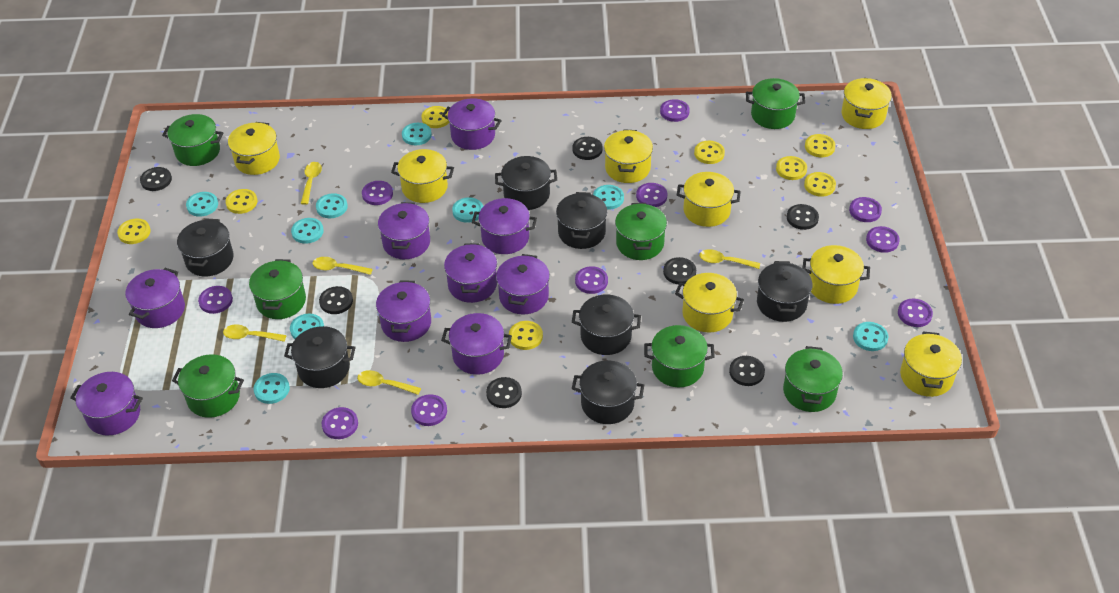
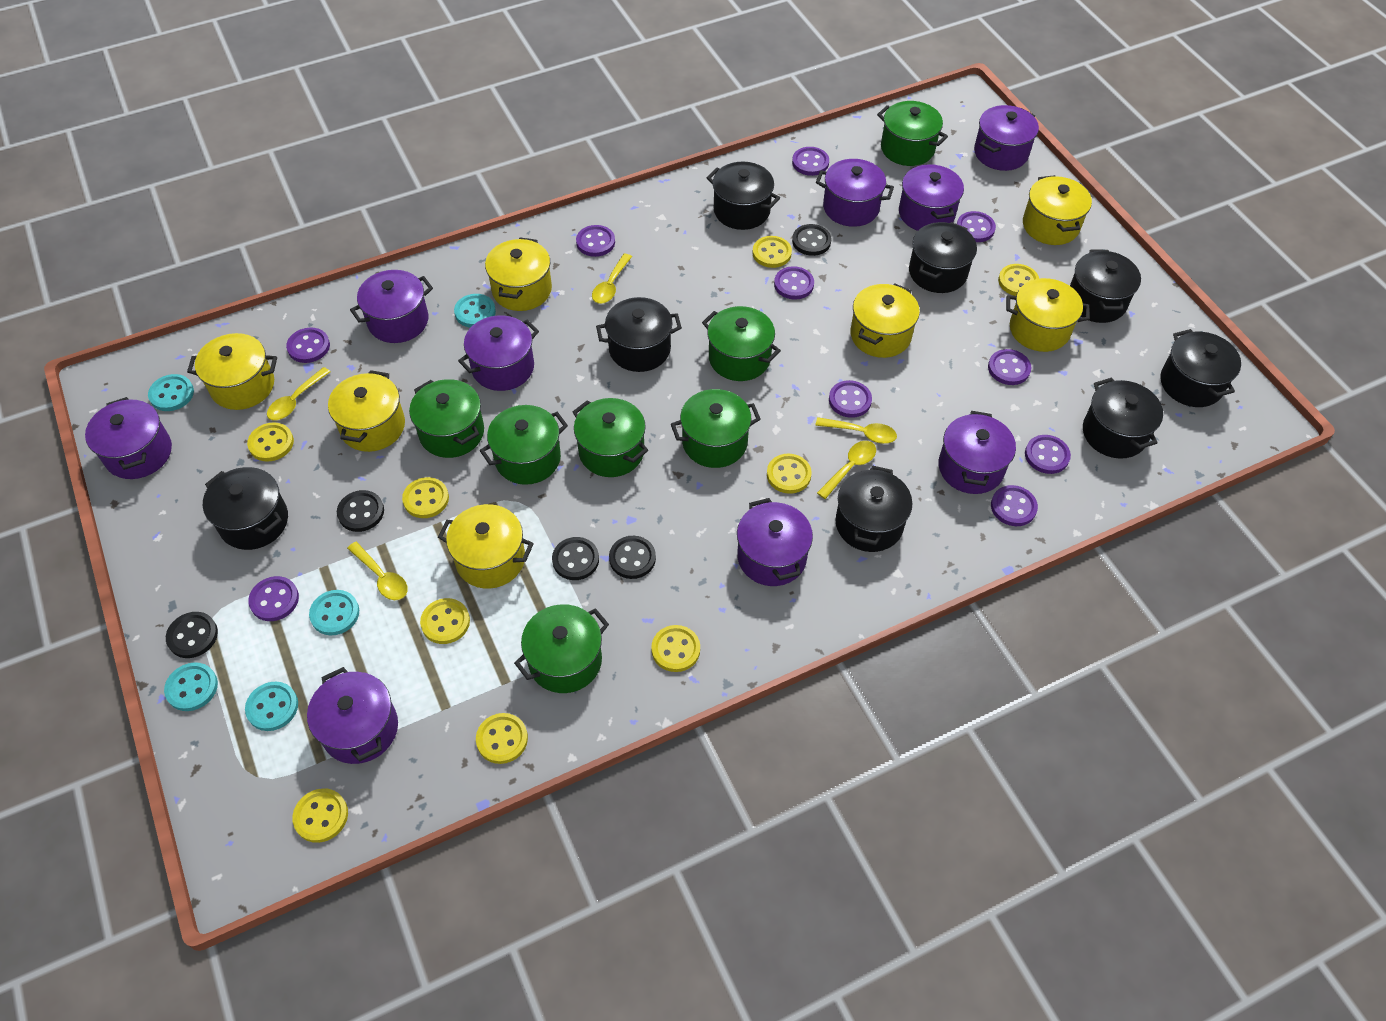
black button: [140,167,172,191] [319,286,353,314] [486,377,522,408] [572,137,602,160] [663,257,696,284] [729,356,765,386] [787,204,819,230] = 7 -> [166,612,218,658] [337,490,384,532] [552,537,599,580] [609,536,656,579] [792,224,831,256] = 5
black pot: [177,218,234,276] [284,326,356,388] [495,156,557,210] [556,192,607,249] [572,295,641,355] [572,360,644,424] [757,261,812,322] = 7 -> [203,467,288,550] [596,297,682,372] [707,162,780,230] [835,465,913,552] [909,222,977,293] [1070,250,1141,323] [1083,377,1163,459] [1160,329,1241,407] = 8
turquoise button: [186,192,218,217] [254,373,290,404] [290,314,324,339] [291,218,324,244] [316,193,348,218] [402,123,432,145] [452,197,483,223] [593,185,624,210] [853,322,888,351] = 9 -> [148,374,194,411] [164,662,218,711] [245,682,298,731] [309,590,359,635] [454,294,496,328] = 5
yellow button: [117,218,151,244] [225,189,257,214] [422,106,449,128] [509,321,543,350] [694,141,725,164] [776,156,807,180] [804,172,836,197] [805,134,836,157] = 8 -> [247,422,294,462] [292,788,348,843] [402,477,449,518] [420,598,470,644] [476,713,528,764] [651,625,700,672] [752,236,792,268] [767,454,812,494] [998,264,1039,296] = 9
yellow pot: [228,122,280,175] [391,149,454,203] [604,129,653,183] [675,273,744,332] [677,172,741,227] [803,245,870,304] [841,78,892,129] [900,331,962,397] = 8 -> [187,333,277,410] [328,370,405,452] [438,504,534,589] [485,237,552,311] [850,284,920,358] [1006,278,1090,352] [1023,175,1092,245] = 7

